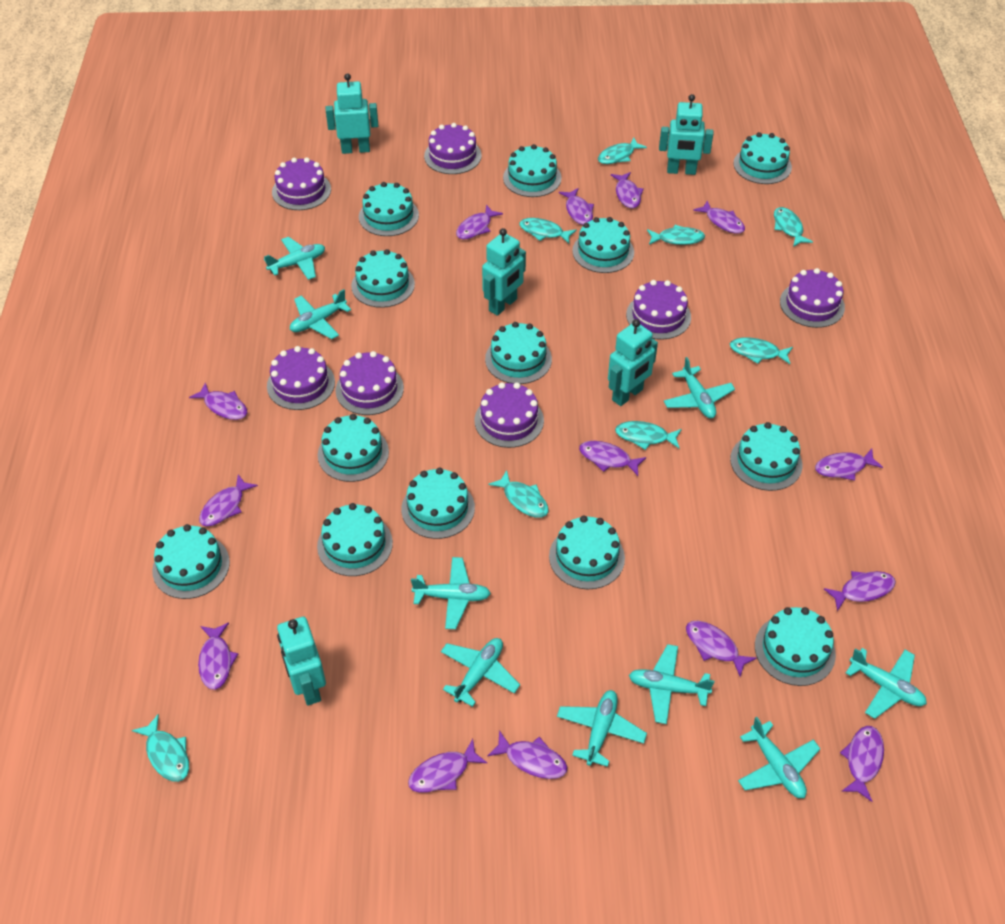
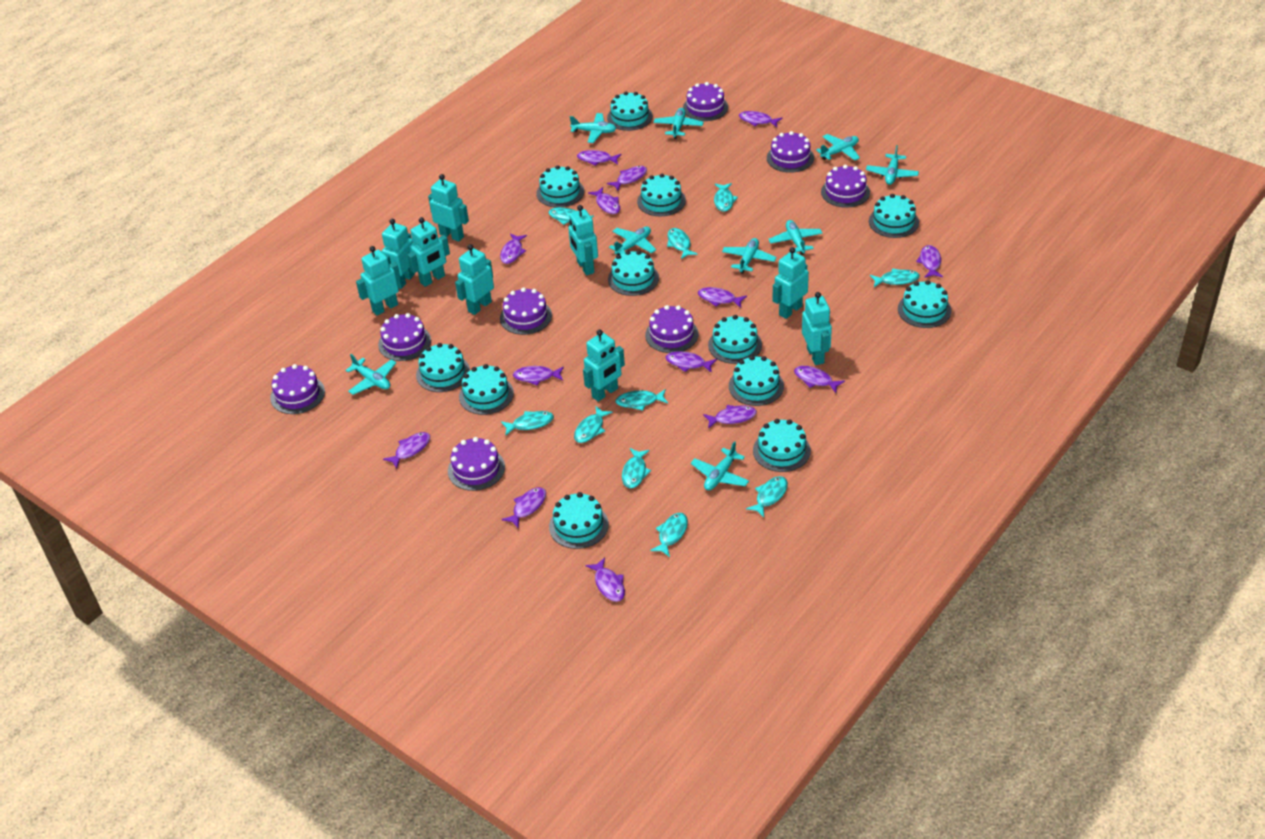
purple cake: [267,346,335,410] [272,157,331,210] [335,351,404,415] [424,123,481,174] [474,382,544,448] [626,280,691,340] [780,268,845,328] = 7 -> [270,364,325,414] [378,313,431,361] [448,437,505,491] [500,287,552,335] [645,305,699,353] [683,82,728,121] [767,131,814,173] [821,165,870,208] = 8
turquoise cake: [152,524,230,599] [317,503,393,576] [318,414,389,482] [351,249,415,308] [359,182,419,236] [401,468,475,539] [485,322,552,384] [503,144,561,197] [549,515,625,589] [572,217,634,273] [730,422,802,491] [733,132,792,184] [755,607,836,686] = 13 -> [416,343,470,392] [459,364,514,415] [536,165,584,207] [549,492,609,549] [607,92,653,131] [608,250,659,296] [637,174,686,216] [708,315,762,364] [729,355,784,406] [753,419,811,472] [869,194,919,238] [898,280,952,328] = 12
turquoise fish: [132,714,189,782] [489,470,548,518] [519,218,577,243] [598,137,647,164] [615,421,682,450] [647,225,705,245] [730,337,793,364] [774,207,813,247] = 8 -> [501,411,554,436] [549,207,594,225] [574,406,613,443] [615,389,668,411] [622,448,651,488] [650,513,688,557] [667,228,698,259] [714,183,738,212] [746,476,788,517] [870,268,920,287] = 10
turquoise robot: [277,617,326,706] [326,73,378,154] [482,228,526,316] [608,319,658,406] [659,94,713,175] = 5 -> [356,246,401,316] [382,219,415,289] [407,217,450,287] [428,174,469,242] [455,244,494,315] [568,205,598,276] [583,330,625,402] [773,247,809,319] [802,292,832,365] = 9

